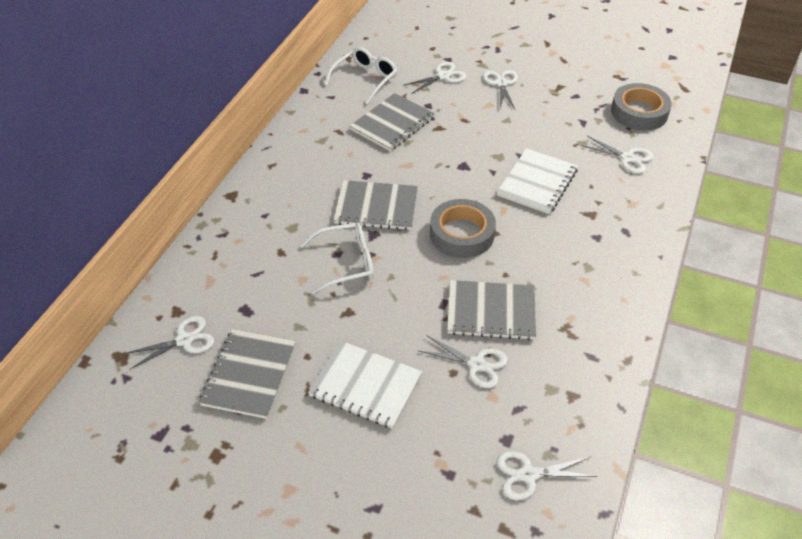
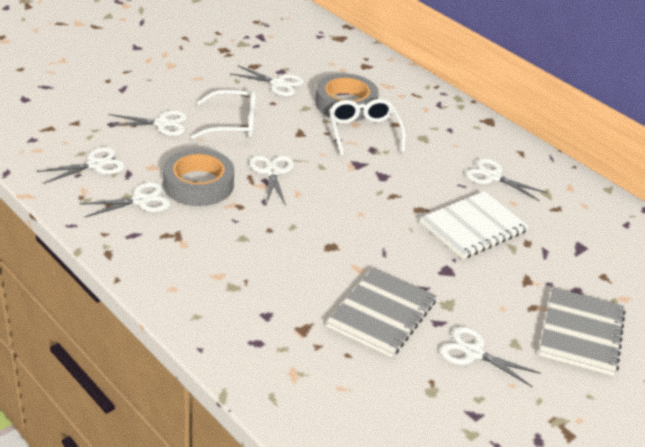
grey notebook: [199,329,296,419] [334,180,418,230] [350,93,435,151] [447,280,536,340] = 4 -> [326,268,437,357] [539,287,626,376] = 2
white notebook: [308,341,422,429] [497,148,578,214] = 2 -> [420,191,529,259] = 1
white scissors: [123,316,215,370] [404,62,467,94] [419,335,508,388] [483,70,518,109] [497,451,598,500] [580,136,653,174] = 6 -> [37,147,125,184] [80,182,170,217] [107,110,187,136] [231,65,304,96] [250,155,294,205] [440,326,541,387] [466,158,547,201] = 7

